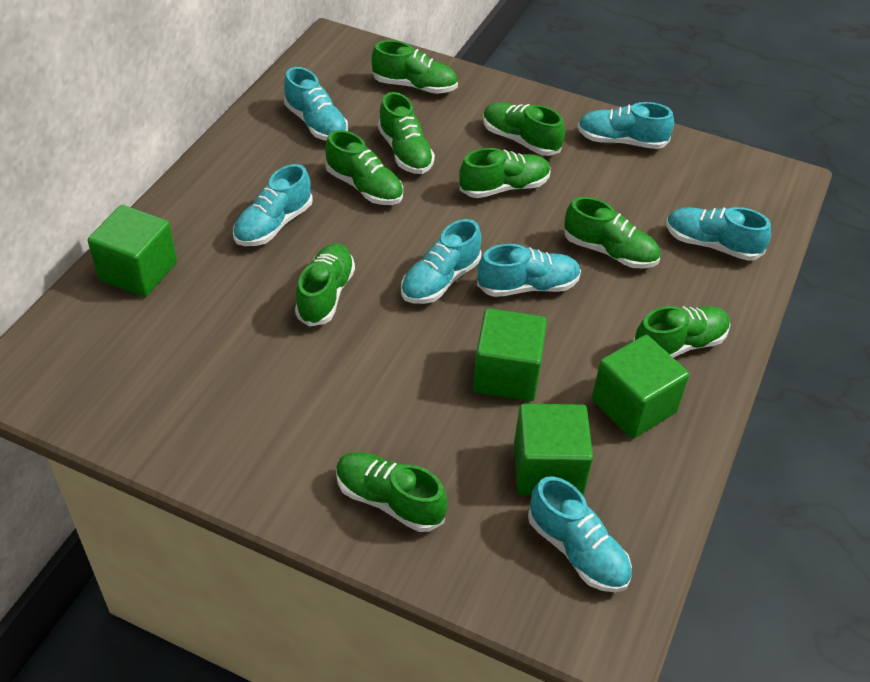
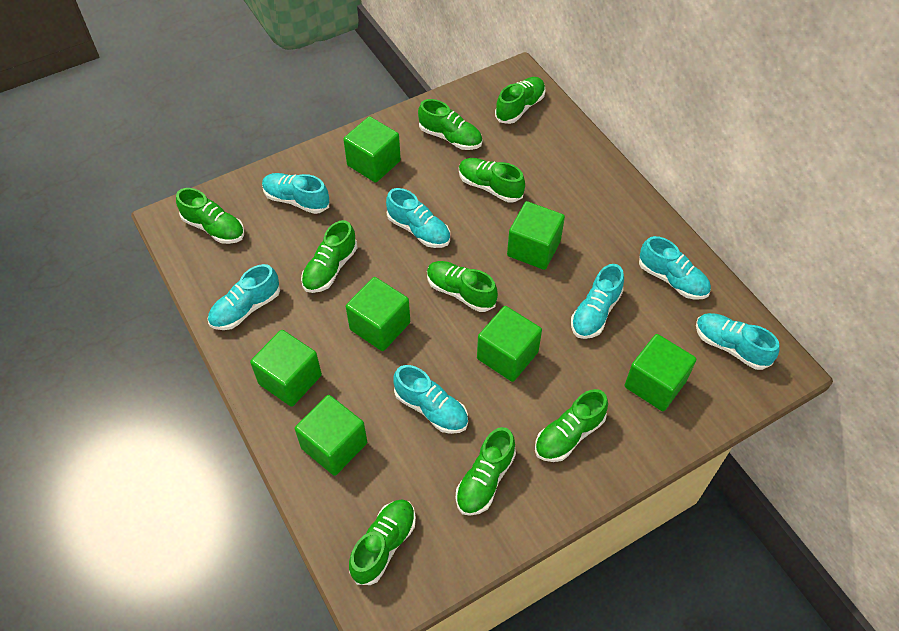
green cube: [87,205,177,297] [473,308,547,401] [514,404,593,495] [592,335,689,439] = 4 -> [250,330,322,407] [295,395,367,476] [343,116,401,183] [346,277,410,351] [477,306,542,382] [507,201,565,270] [625,334,697,411] = 7

